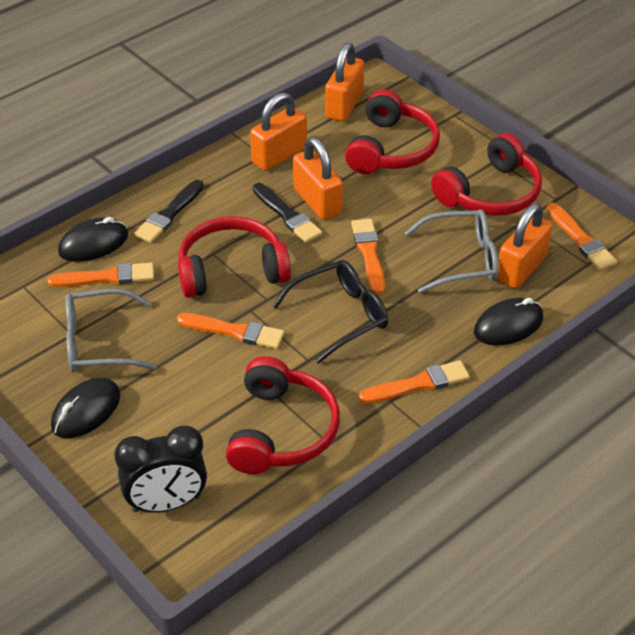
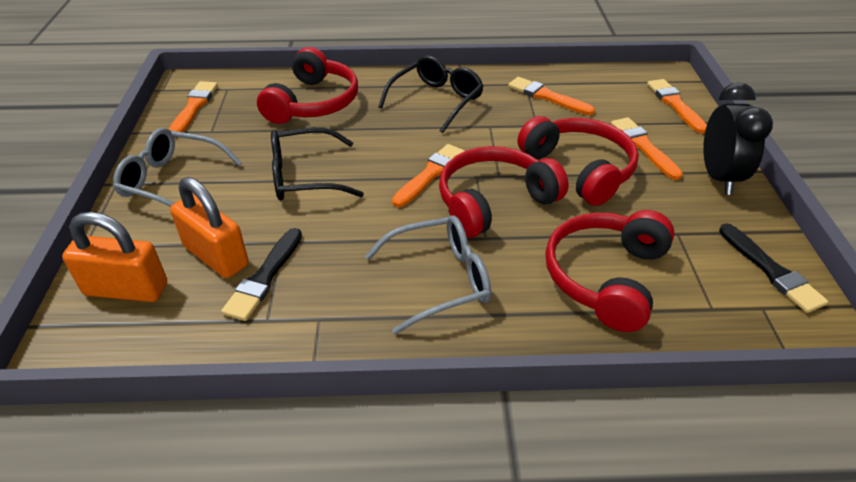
black glasses: [272,260,388,364] = 1 -> [271,127,364,200] [378,55,484,133] = 2
black mouse: [51,378,121,438] [58,217,128,262] [474,298,543,346] = 3 -> none = 0
orange padlock: [250,93,307,171] [293,137,343,220] [325,43,364,121] [497,203,553,289] = 4 -> [62,212,167,302] [170,177,249,278] = 2

